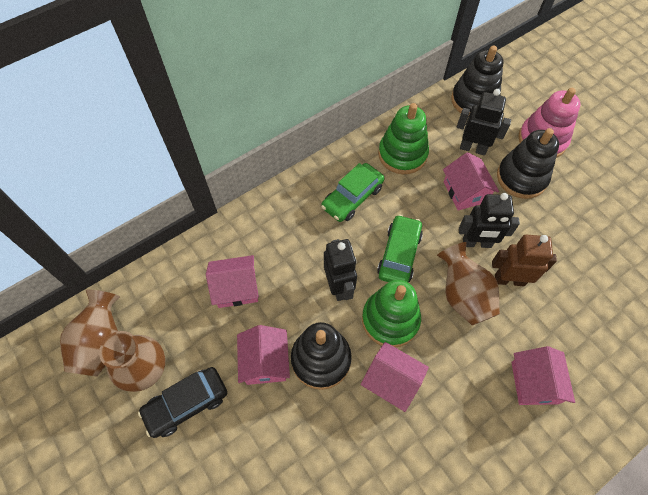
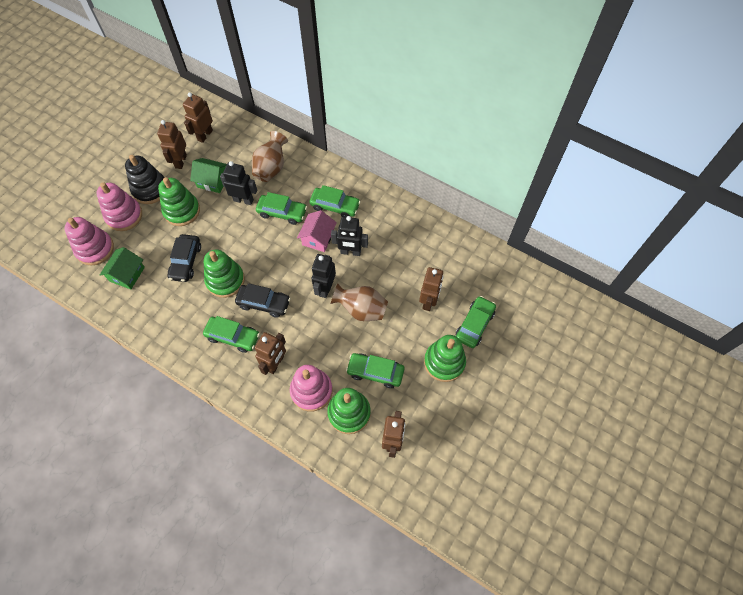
black car: [138,367,227,438] = 1 -> [168,234,201,282] [235,283,291,317] = 2
black stacking toy: [291,322,352,390] [451,46,503,117] [497,128,559,199] = 3 -> [125,155,165,204] = 1
brown robot: [492,235,557,286] = 1 -> [157,120,187,169] [183,92,213,143] [255,332,286,375] [382,411,405,458] [419,267,444,311] = 5
brown vase: [60,289,120,377] [99,331,165,392] [437,242,500,325] = 3 -> [252,131,288,182] [331,283,388,321] = 2
green car: [321,163,384,222] [377,215,423,282] = 2 -> [203,316,260,353] [256,192,307,225] [309,185,361,217] [346,353,404,388] [456,296,496,348] = 5
green house: none = 0 -> [100,247,145,289] [190,158,227,193] = 2
green stacking toy: [362,280,421,348] [378,103,429,174] = 2 -> [158,177,200,226] [204,249,245,298] [327,388,371,434] [424,335,466,382] = 4
pink house: [206,255,259,308] [237,325,290,385] [361,342,429,412] [443,152,499,211] [511,346,575,405] = 5 -> [297,210,337,252] = 1
pink stacking toy: [518,88,580,158] = 1 -> [64,217,114,266] [96,182,142,231] [290,365,333,412] = 3

